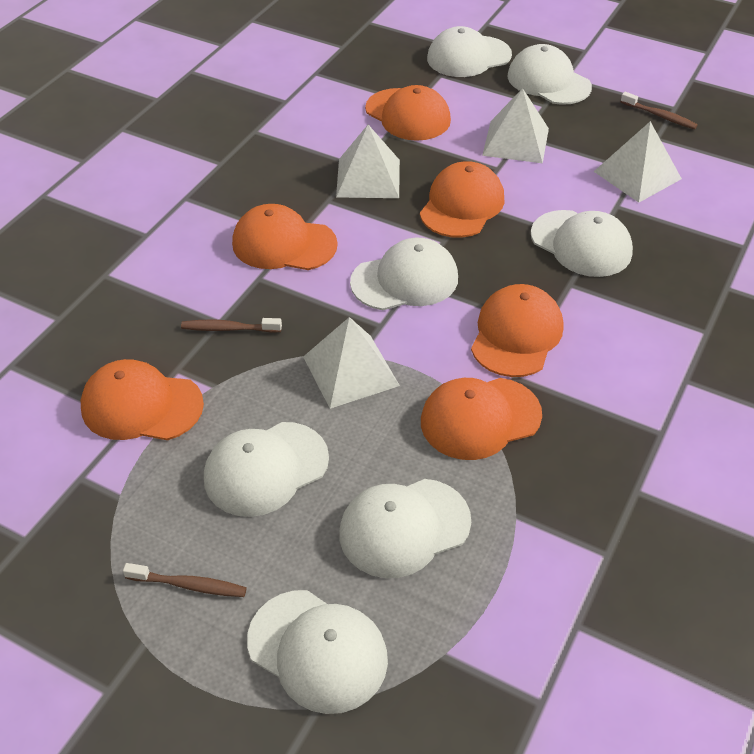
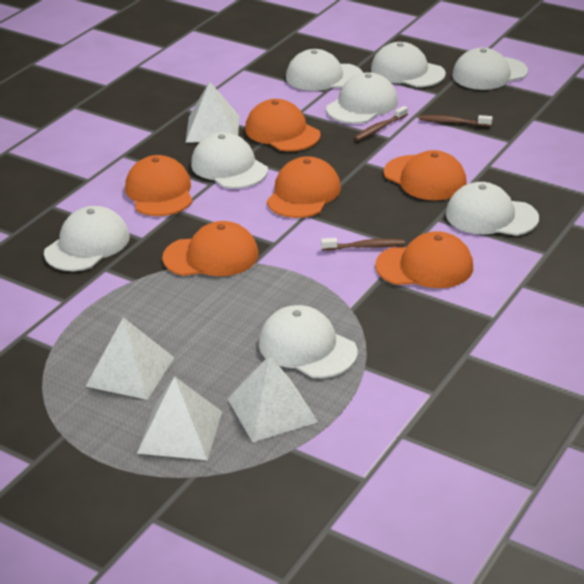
white cap: [204,422,329,517] [247,590,388,714] [339,479,471,578] [350,238,458,310] [427,26,512,77] [507,44,592,105] [531,210,633,277] = 7 -> [44,206,129,271] [191,132,268,189] [259,305,357,378] [286,49,363,91] [326,72,398,124] [371,42,446,87] [446,182,539,236] [452,48,528,90] = 8

